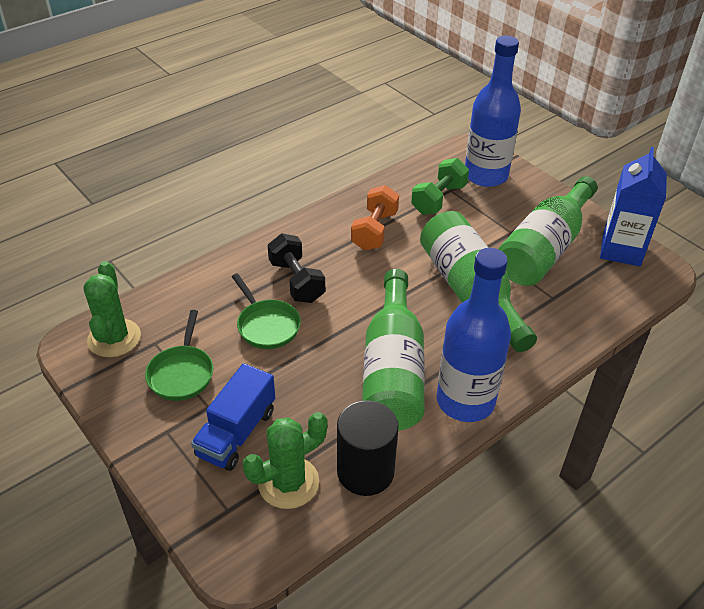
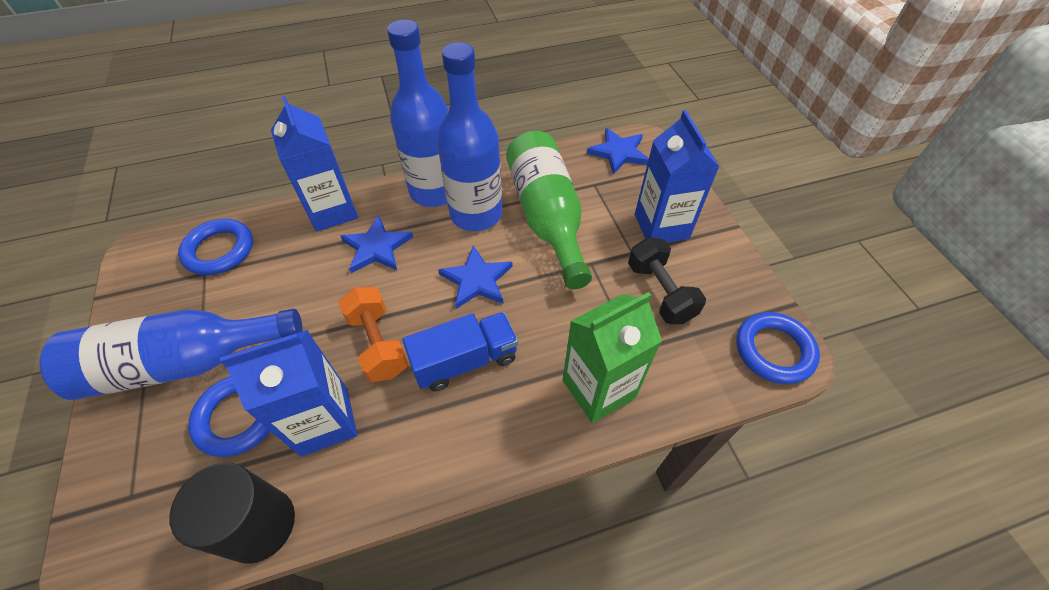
blue bottle: [436,248,511,422] [465,36,521,187] = 2 -> [39,309,303,400] [387,20,449,207] [437,42,502,231] = 3
blue carton: [600,147,667,266] = 1 -> [220,330,357,457] [271,96,358,232] [635,110,719,243] = 3
blue ring: none = 0 -> [178,219,253,275] [188,376,271,457] [736,312,820,384] = 3
blue star: none = 0 -> [341,215,413,273] [438,245,513,309] [587,128,649,174] = 3
green bottle: [362,269,425,431] [420,211,537,352] [499,176,597,286] = 3 -> [506,131,592,289] = 1
green cactus: [84,261,141,358] [243,412,327,509] = 2 -> none = 0
green carton: none = 0 -> [563,292,662,423] = 1
green dumbbell: [411,158,469,215] = 1 -> none = 0
green pan: [145,310,213,401] [232,273,301,349] = 2 -> none = 0

